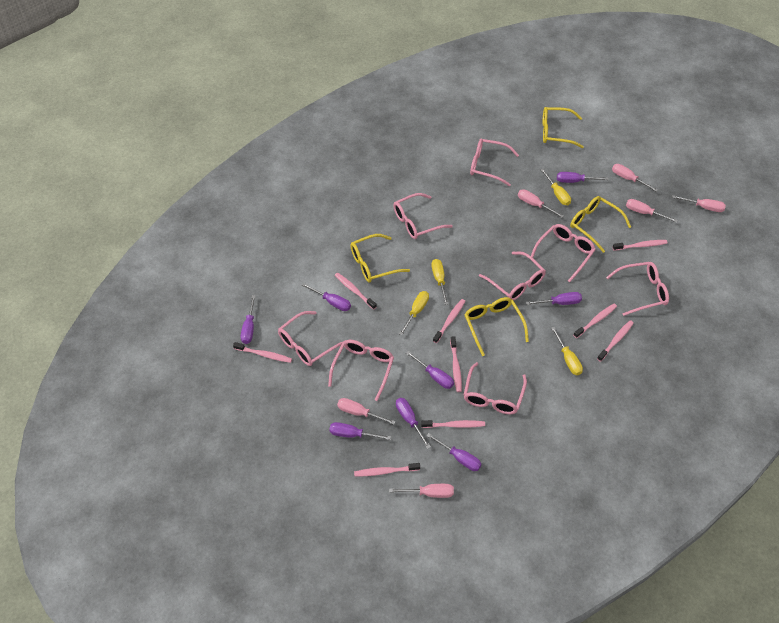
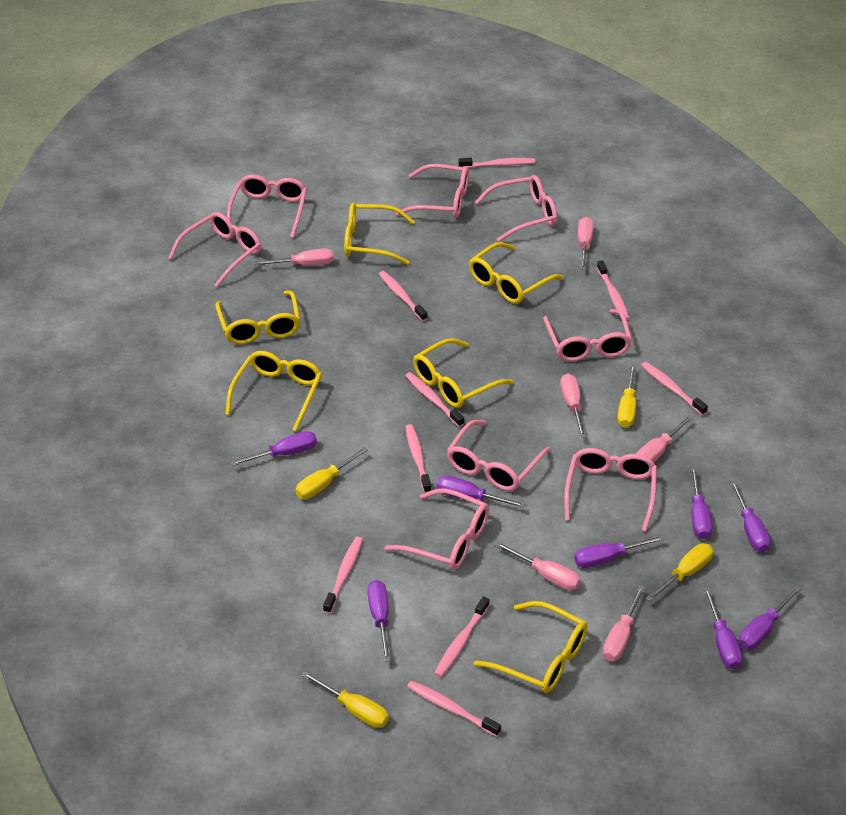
yellow glasses: [350,234,410,283] [464,297,529,356] [543,107,584,148] [570,196,631,253] = 4 -> [216,291,300,344] [225,351,322,431] [344,203,415,265] [413,338,514,408] [469,242,564,304] [474,601,588,693] = 6

